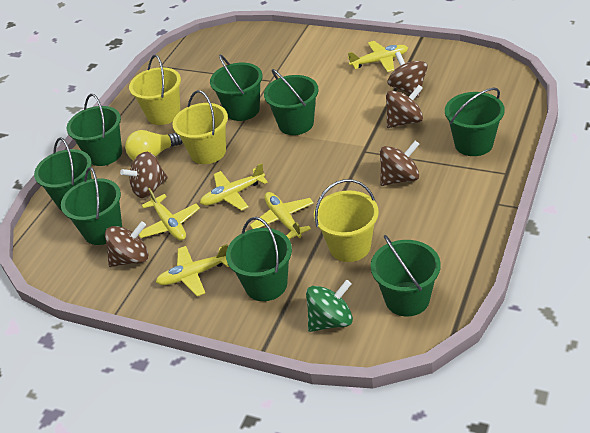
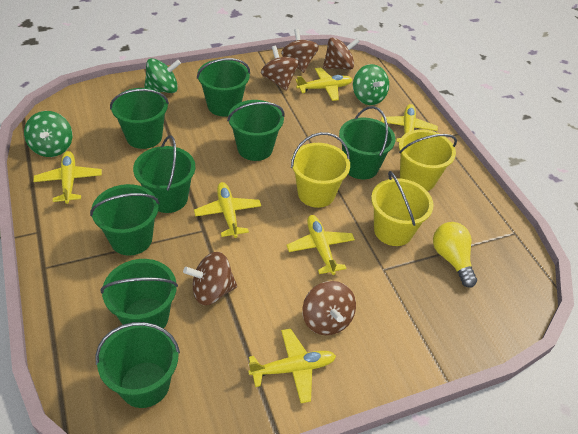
green spinning top: [306,280,353,332] = 1 -> [24,111,72,157] [144,58,181,93] [353,64,389,105] = 3
yellow plane: [139,188,200,240] [156,244,229,296] [200,163,268,211] [250,192,314,239] [348,41,408,72] = 5 -> [33,151,102,204] [194,182,261,238] [248,328,336,403] [286,215,355,275] [296,67,353,101] [381,104,438,142] = 6

